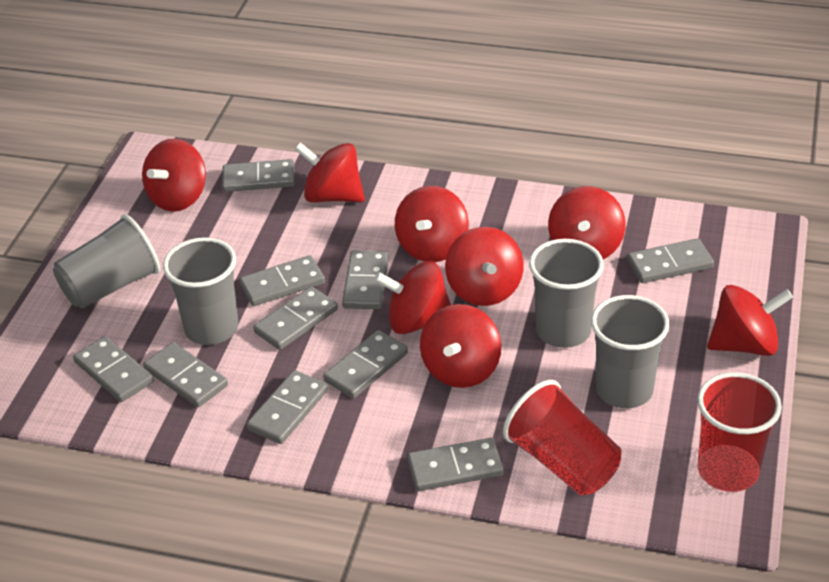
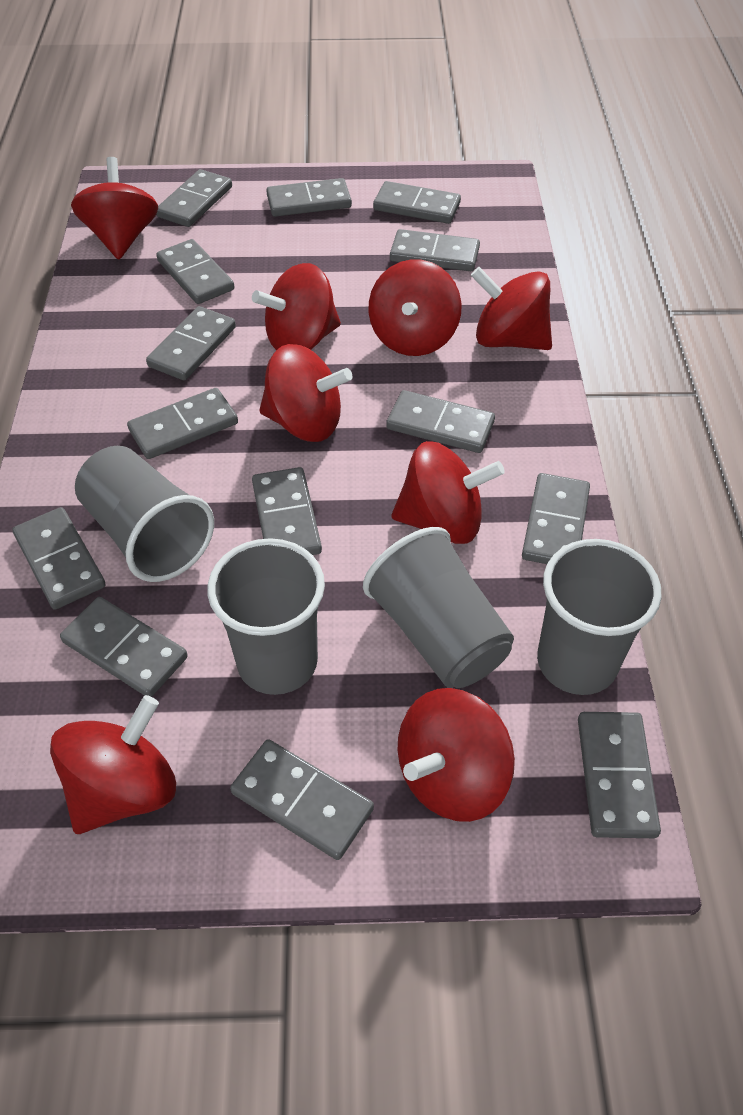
grey domino: [73,336,154,402] [143,342,228,407] [222,159,295,192] [239,255,325,306] [246,370,328,444] [253,286,338,350] [323,330,408,399] [342,250,389,309] [407,438,503,491] [627,238,714,283] = 10 -> [12,507,105,610] [60,597,188,697] [127,388,238,459] [146,306,236,380] [156,169,232,227] [156,239,234,304] [230,739,374,860] [252,467,322,555] [266,178,352,217] [373,181,461,224] [386,390,495,453] [390,229,480,271] [522,473,590,564] [578,712,661,838] = 14
red cup: [503,380,621,495] [697,372,782,492] = 2 -> none = 0

